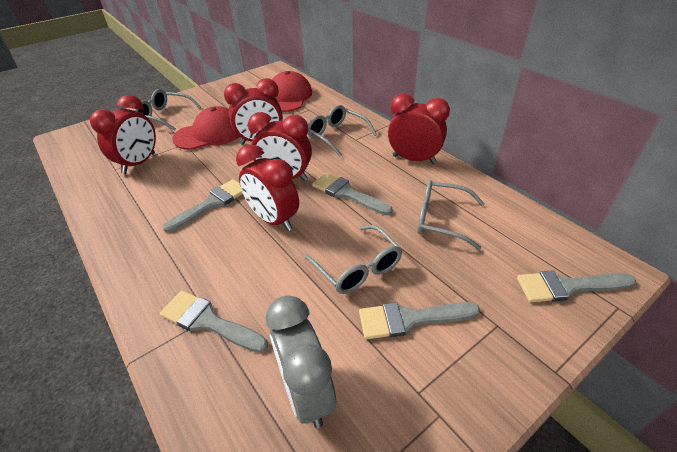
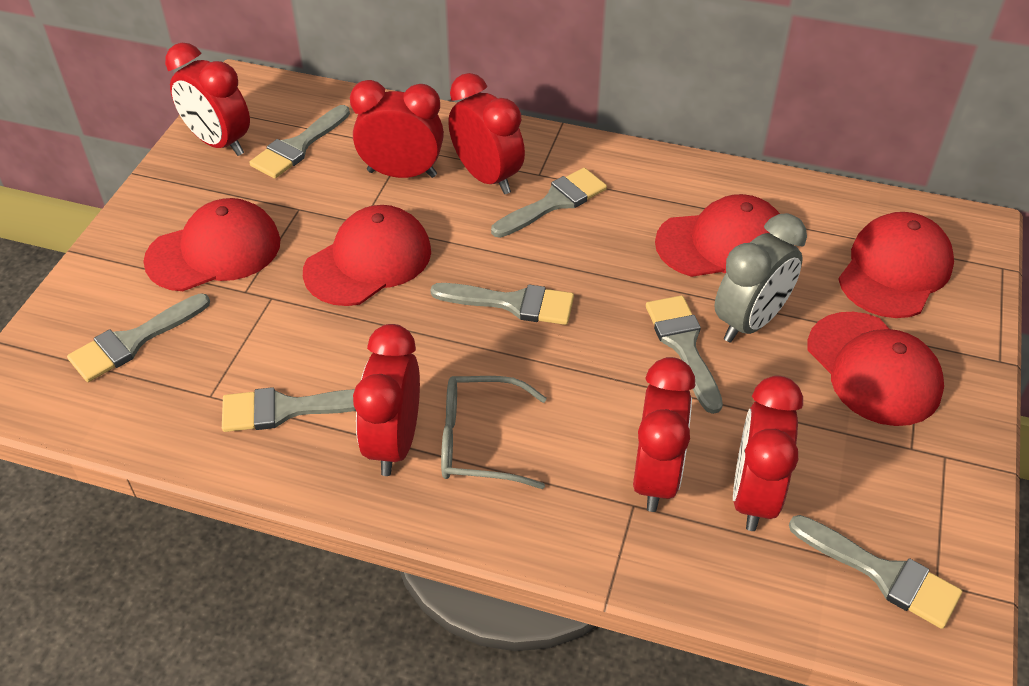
grey brush: [160,291,268,353] [162,179,243,233] [312,172,393,215] [359,302,480,339] [517,270,636,302] = 5 -> [67,293,210,382] [222,387,356,432] [249,105,350,179] [430,283,574,325] [491,168,607,238] [646,296,723,414] [789,515,962,629] = 7
grey glasses: [135,89,201,131] [303,225,403,294] [307,105,377,157] [417,180,485,250] = 4 -> [441,376,547,489] = 1
red cap: [172,106,240,150] [272,71,312,112] = 2 -> [143,198,280,291] [303,205,431,306] [655,194,780,277] [807,312,944,426] [838,212,954,318] = 5
red clock: [90,95,156,174] [224,78,283,145] [236,144,299,231] [248,112,312,181] [388,93,450,164] = 5 -> [165,43,250,156] [350,80,444,178] [353,324,420,476] [448,73,525,194] [633,357,695,512] [733,376,803,531] = 6

